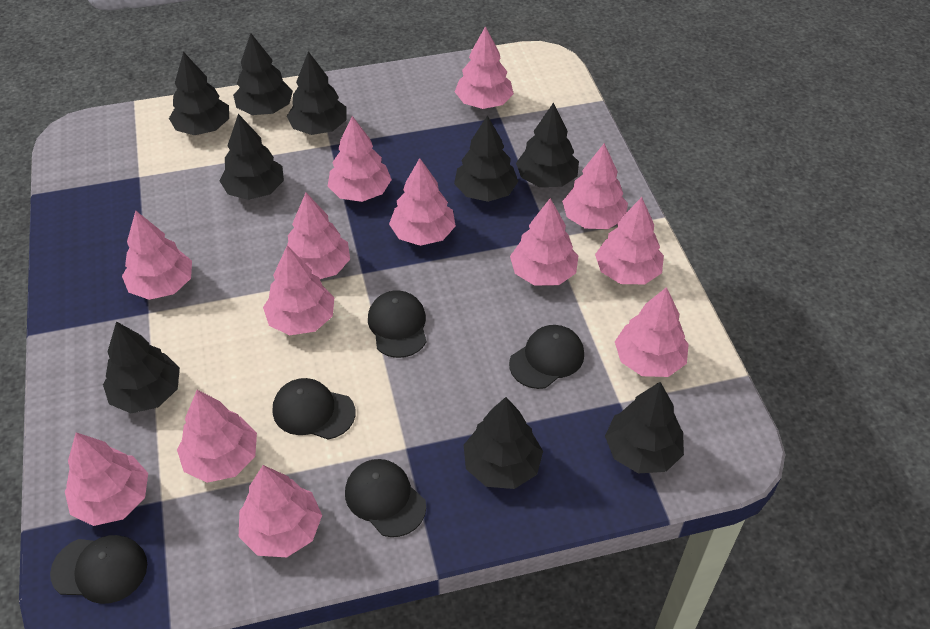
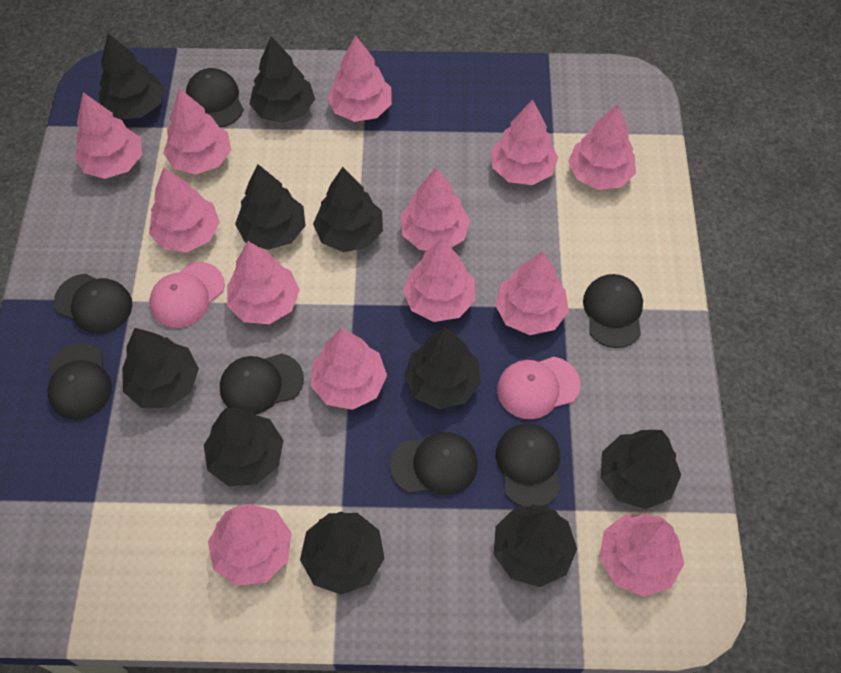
black cap: [50,535,147,604] [273,378,356,440] [345,459,426,537] [368,290,426,358] [509,325,584,389] = 5 -> [47,343,112,420] [54,274,132,334] [186,68,244,128] [220,353,304,415] [390,432,478,495] [496,424,560,507] [583,274,643,348] = 7
black tree: [103,321,180,413] [169,52,229,135] [220,114,284,200] [233,33,293,115] [287,51,346,135] [454,115,518,202] [464,397,543,489] [516,103,579,187] [605,382,684,473] = 9 -> [98,34,164,119] [122,328,199,408] [204,408,284,486] [235,164,306,250] [250,36,315,123] [300,512,385,595] [313,167,383,252] [404,327,481,409] [494,504,577,587] [601,430,681,509] = 10
pink cap: none = 0 -> [149,262,225,328] [497,357,580,419] = 2

